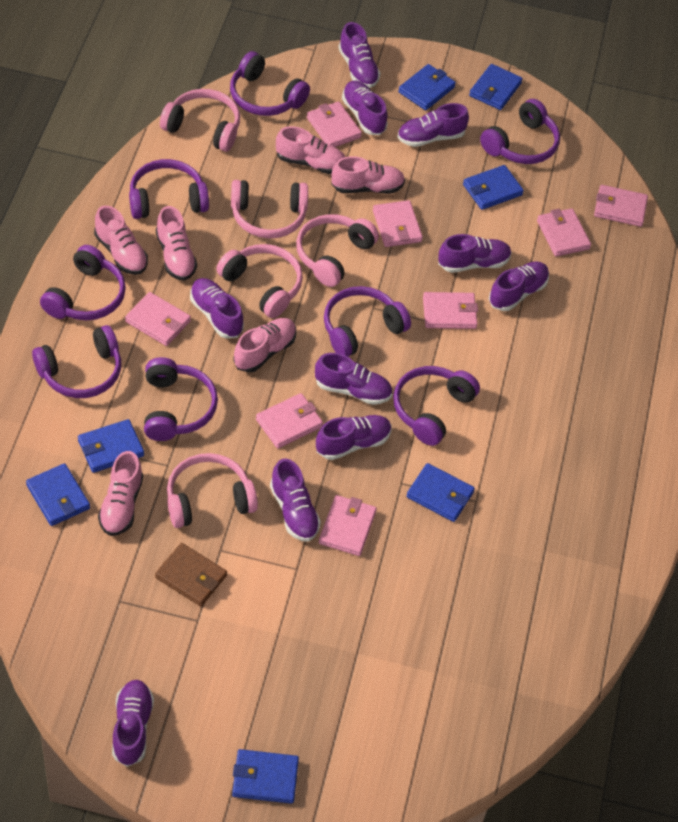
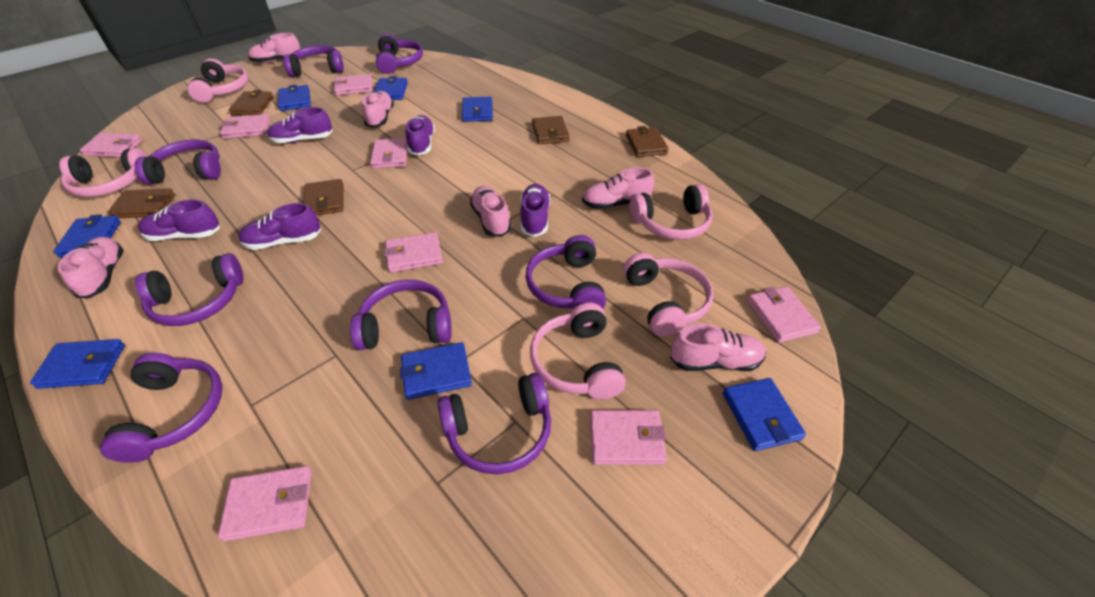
brown wallet: [155,543,227,606] = 1 -> [107,188,175,218] [229,90,274,115] [303,179,344,215] [532,116,570,144] [626,126,669,157] = 5
purple shoe: [112,680,154,767] [190,278,244,338] [270,458,321,542] [315,353,392,405] [316,415,392,460] [338,22,381,88] [342,81,388,135] [397,103,469,147] [438,234,512,273] [489,261,549,311] = 10 -> [138,200,220,241] [238,203,321,250] [267,107,333,143] [406,115,435,156] [521,184,550,237] = 5

